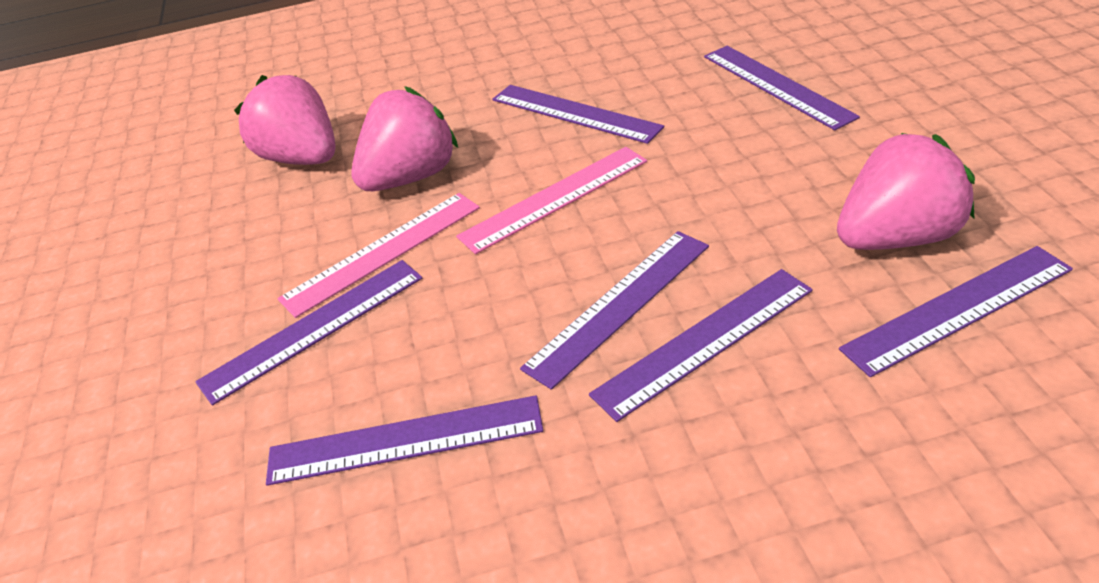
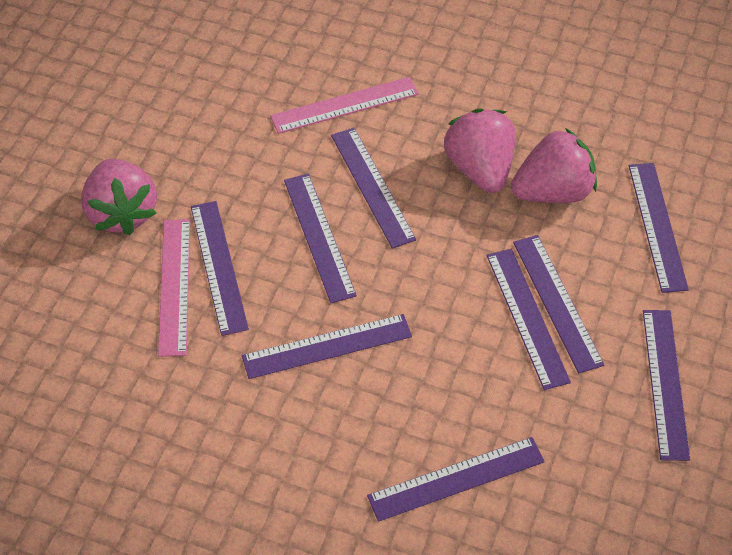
purple ruler: [195,260,423,405] [266,395,543,486] [493,85,664,144] [520,231,709,390] [589,269,813,422] [704,46,860,130] [839,246,1073,377] = 7 -> [191,201,249,336] [242,314,412,379] [284,174,357,303] [331,128,416,249] [367,437,545,522] [486,249,571,390] [513,235,604,374] [629,163,689,293] [643,310,690,461] = 9

